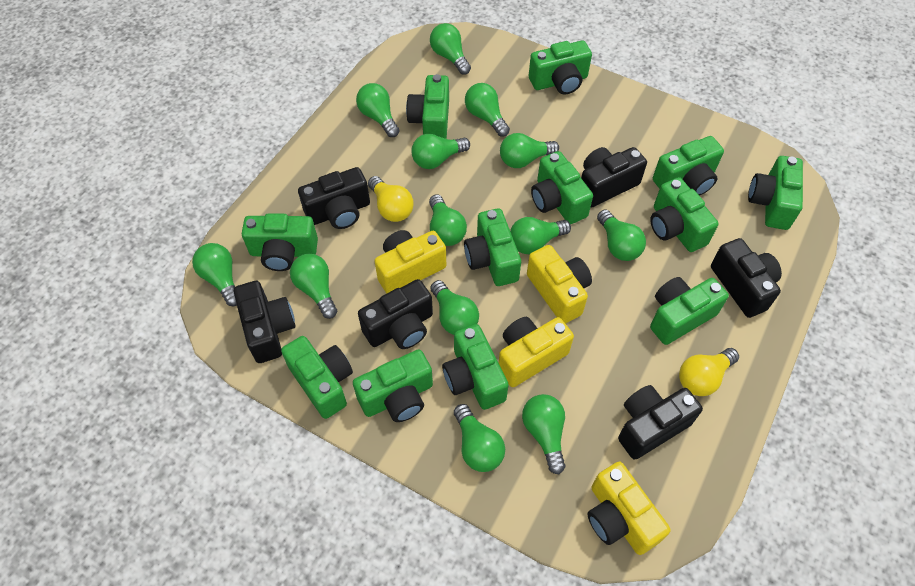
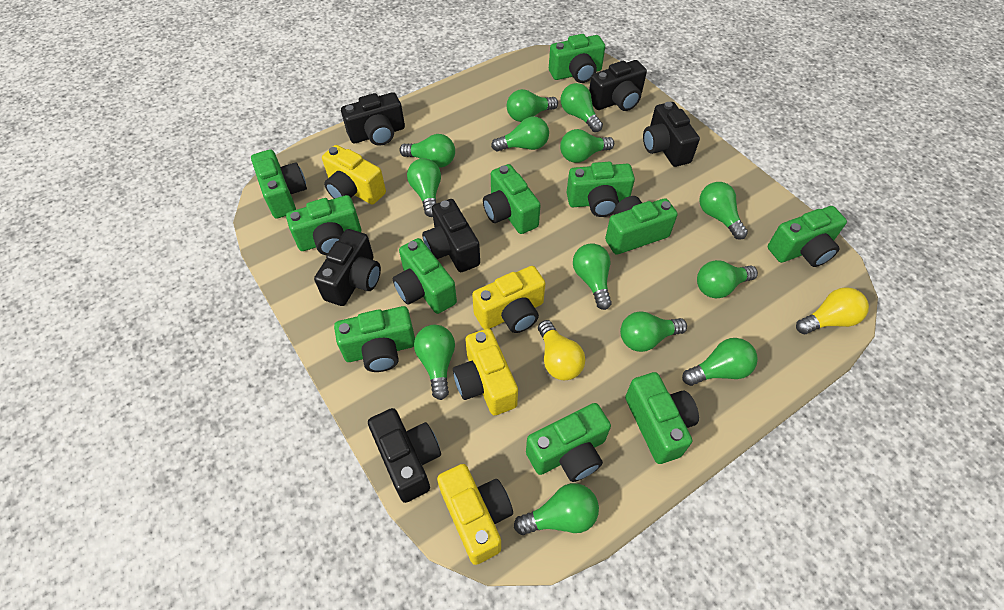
green camera: [242,214,318,271] [281,336,353,419] [353,349,433,422] [406,74,449,139] [442,324,509,410] [464,208,521,286] [529,40,592,95] [531,151,593,224] [650,177,719,252] [650,277,729,345] [653,136,724,196] [748,156,803,230] = 12 -> [251,149,307,219] [286,195,361,255] [334,306,415,372] [393,238,457,314] [483,164,541,234] [526,403,611,482] [549,34,605,83] [566,162,635,217] [605,196,678,255] [625,372,699,464] [768,206,847,267] = 11

